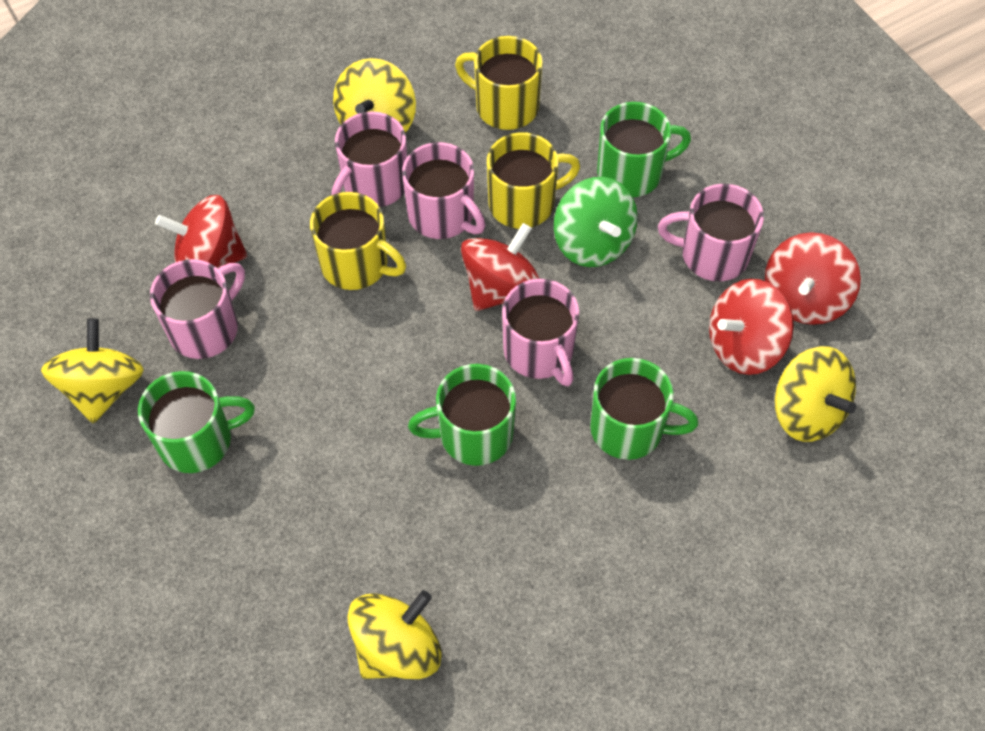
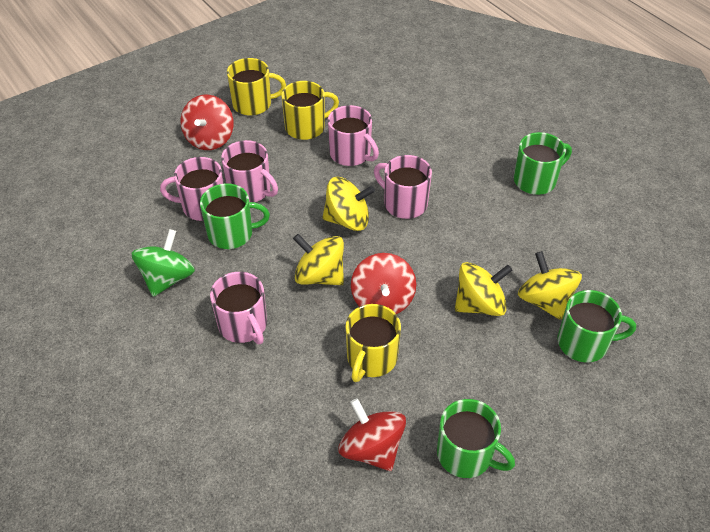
red spinning top: [155,195,247,268] [461,223,540,311] [709,279,794,375] [765,232,861,325] = 4 -> [181,95,234,150] [338,398,406,471] [351,253,416,314] = 3

